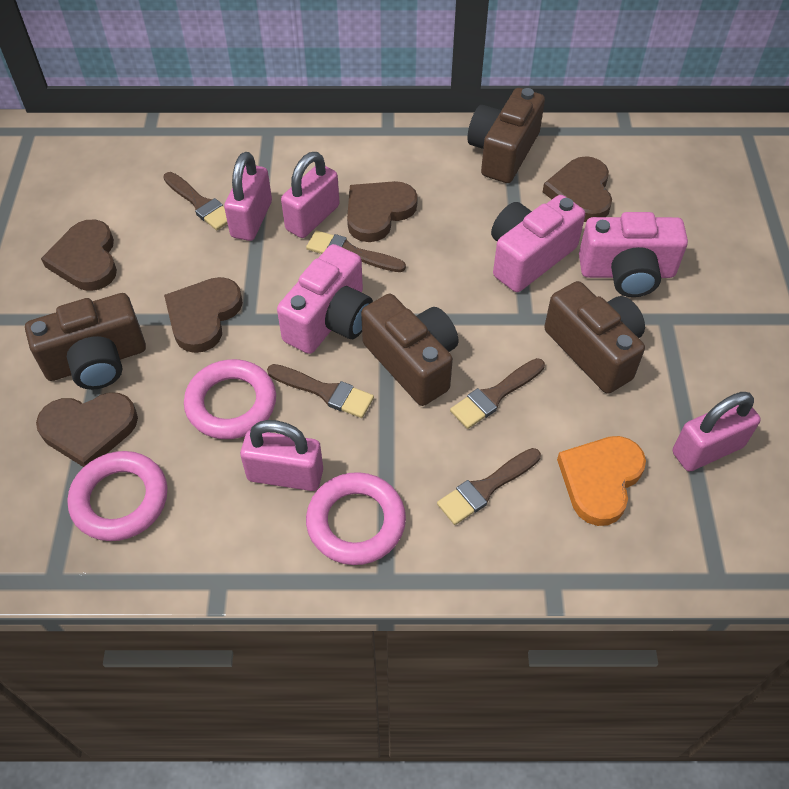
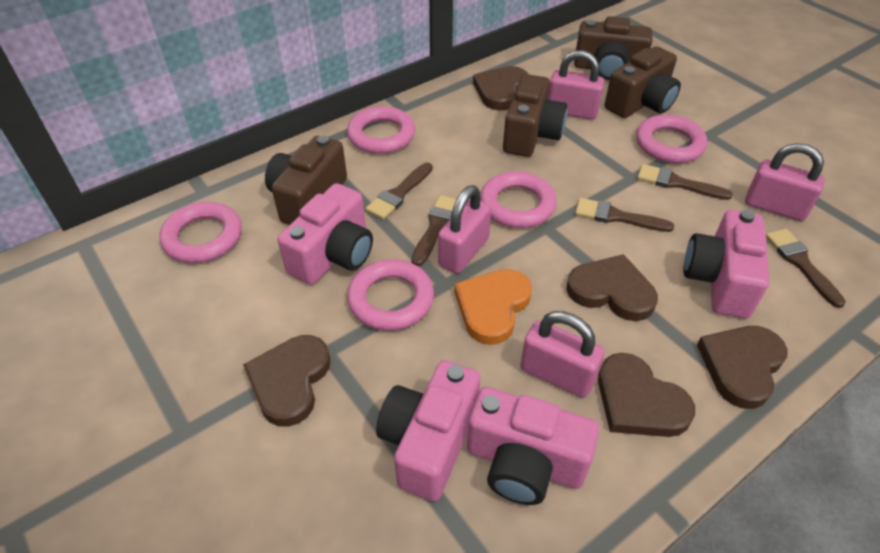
pink camera: [277,244,373,354] [491,195,585,292] [579,212,688,297] = 3 -> [278,183,373,285] [376,360,480,501] [467,387,600,505] [684,210,769,318] = 4
pink ring: [68,451,167,541] [184,359,276,439] [306,472,406,565] = 3 -> [159,202,242,263] [347,106,415,154] [347,260,434,331] [480,171,557,228] [636,114,707,163] = 5

